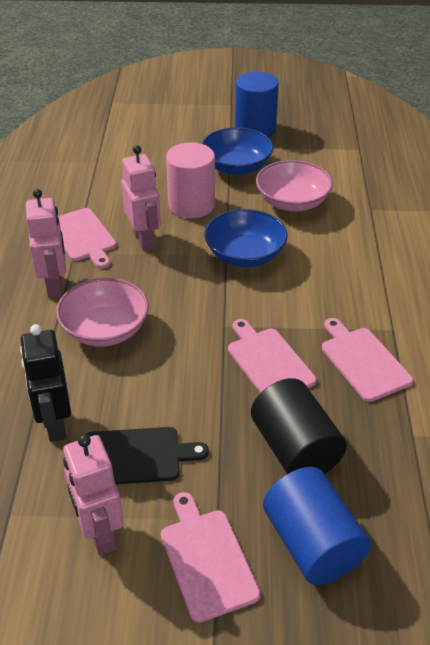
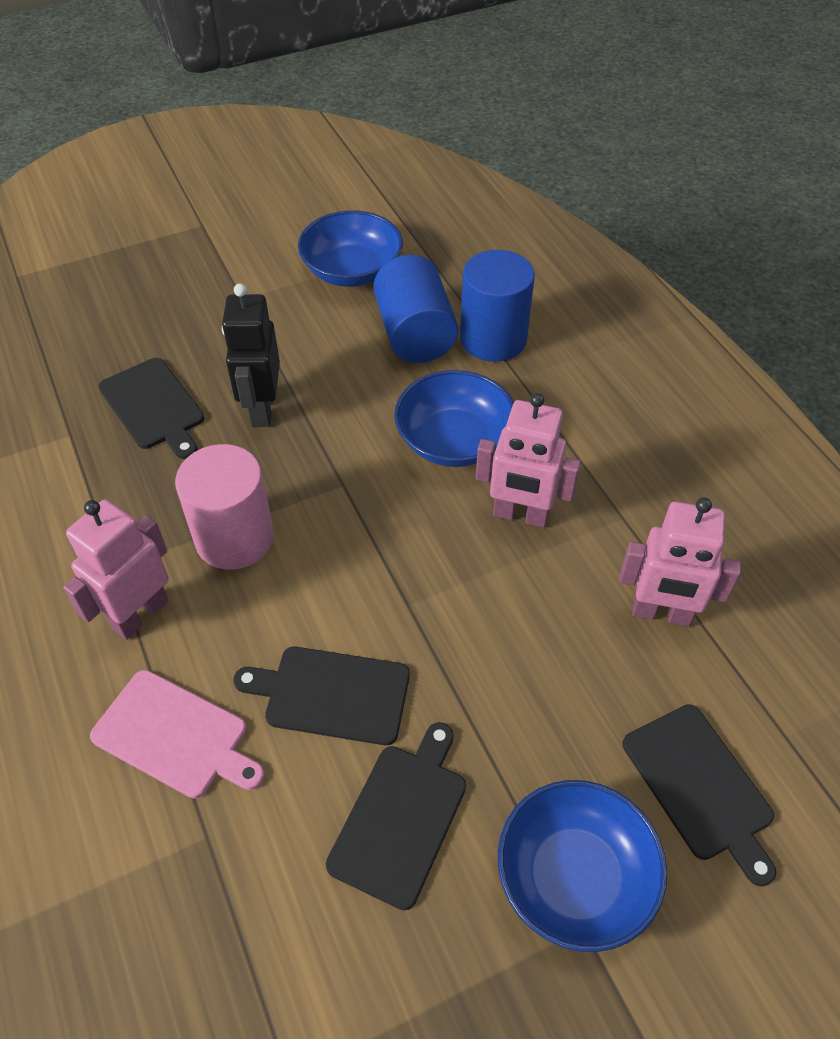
black cutting board: [86,427,209,484] = 1 -> [99,358,204,459] [233,647,410,745] [326,722,466,910] [623,704,776,887] = 4
black cylinder: [251,378,347,474] = 1 -> none = 0
blue bowl: [202,127,273,175] [204,209,288,267] = 2 -> [298,211,403,287] [394,370,514,467] [498,780,667,952] = 3
pink bowl: [56,278,149,347] [256,160,333,211] = 2 -> none = 0
pink cutting board: [58,208,117,269] [161,492,260,623] [228,319,317,393] [322,318,413,402] = 4 -> [90,670,264,798] = 1

